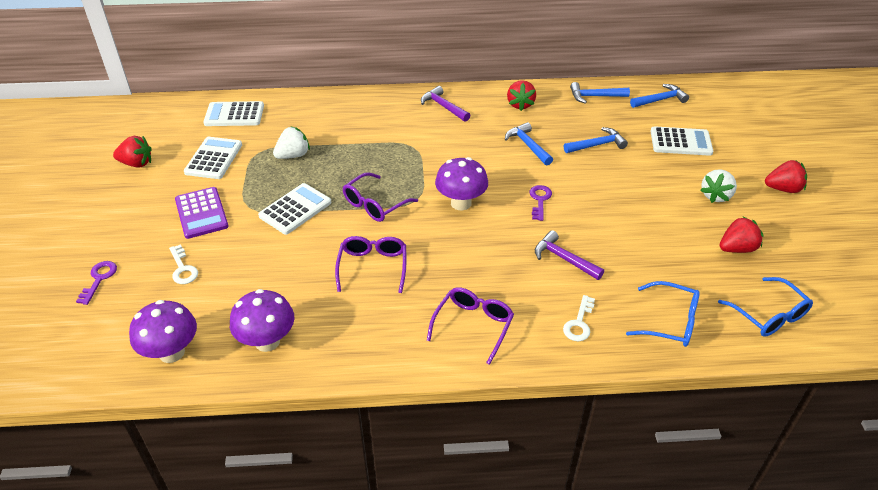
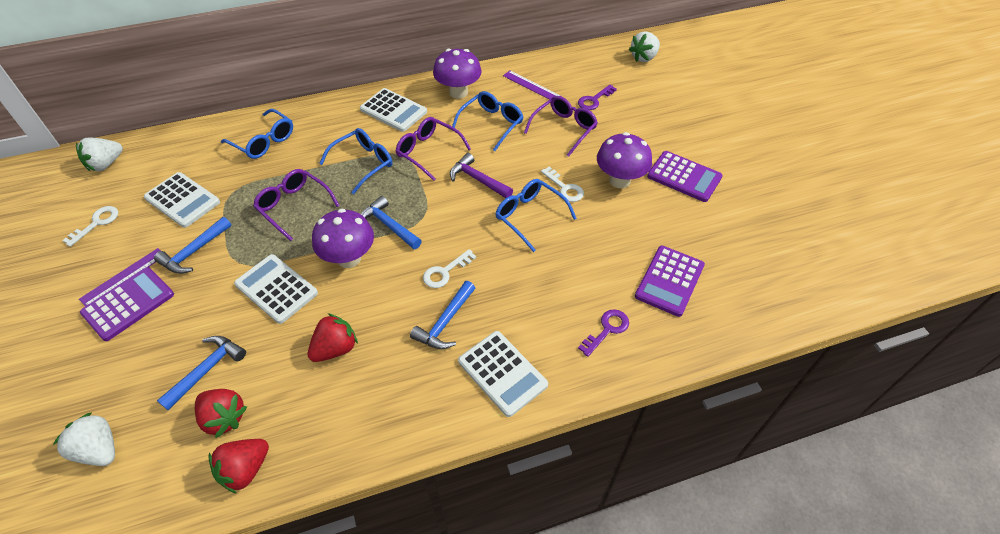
blue glasses: [626,281,700,347] [718,277,813,337] = 2 -> [221,109,293,159] [319,128,392,194] [452,91,523,151] [496,179,577,252] = 4
purple calculator: [175,187,229,239] = 1 -> [80,267,174,341] [635,246,705,317] [647,151,723,202] = 3
purple hammer: [421,86,471,122] [535,230,604,280] = 2 -> [450,153,513,198] = 1
purple ruler: none = 0 -> [79,248,161,306] [503,70,562,100] = 2
red strawberry: [113,136,152,168] [507,80,536,111] [720,217,763,253] [765,160,807,193] = 4 -> [195,389,247,438] [208,439,269,494] [308,313,358,362] = 3
white key: [169,244,198,284] [563,295,595,341] = 2 -> [62,206,118,247] [423,249,476,288] [541,166,584,202] = 3
white strawberry: [273,126,310,159] [700,169,737,203] = 2 -> [53,412,115,466] [76,138,123,171] [629,31,660,62] = 3

